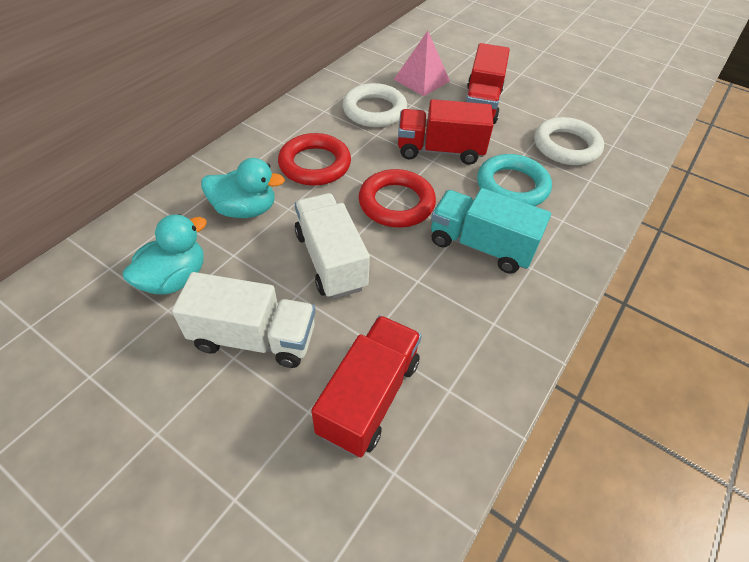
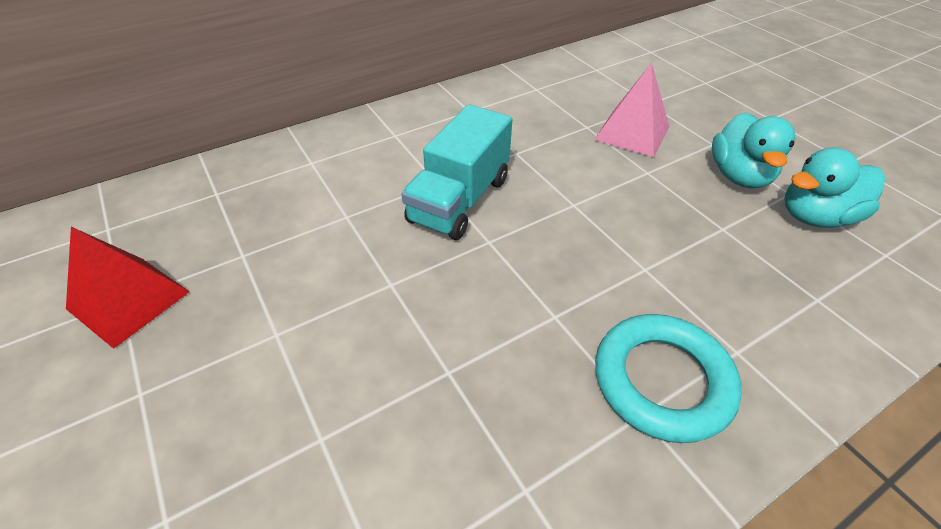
red pyramid: none = 0 -> [66,227,190,349] = 1
red ring: [278,133,351,186] [359,169,436,228] = 2 -> none = 0
red truck: [311,315,422,457] [398,99,494,165] [466,43,510,124] = 3 -> none = 0
white ring: [342,83,407,127] [534,117,604,165] = 2 -> none = 0
white truck: [172,272,315,368] [295,193,370,299] = 2 -> none = 0

